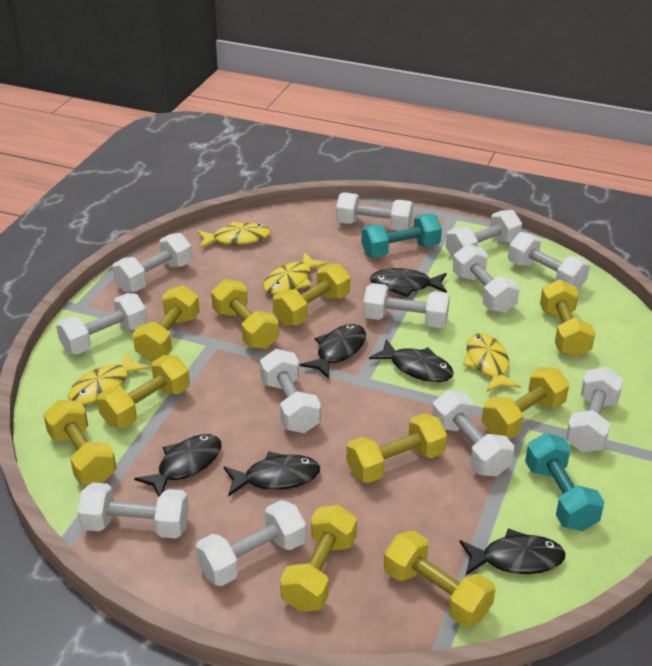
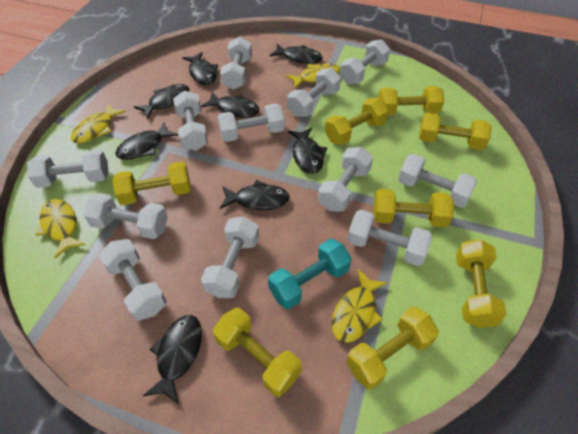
black fish: [134,434,221,496] [223,451,320,497] [300,324,366,379] [369,339,454,382] [370,268,447,297] [460,528,565,575] = 6 -> [115,122,178,160] [134,84,189,119] [143,315,202,404] [182,52,218,85] [201,92,260,118] [220,180,290,210] [269,44,323,64] [288,128,327,174] = 8
turquoise dumbbell: [361,214,442,258] [525,433,604,531] = 2 -> [268,239,352,309] = 1
yellow dumbbell: [43,400,117,484] [97,355,190,429] [133,285,200,361] [211,279,279,349] [273,263,351,326] [280,505,357,612] [346,413,447,483] [384,530,495,627] [482,367,569,439] [540,279,595,357] = 10 -> [112,162,191,205] [213,308,302,397] [325,98,389,145] [347,307,439,389] [373,189,454,227] [378,86,444,115] [419,113,492,150] [456,239,507,328] = 8

